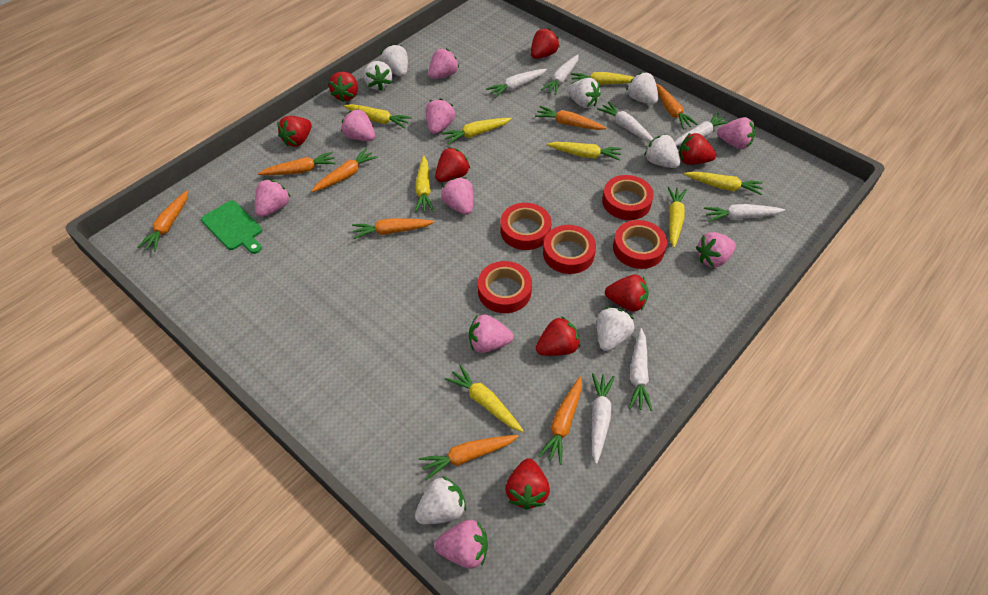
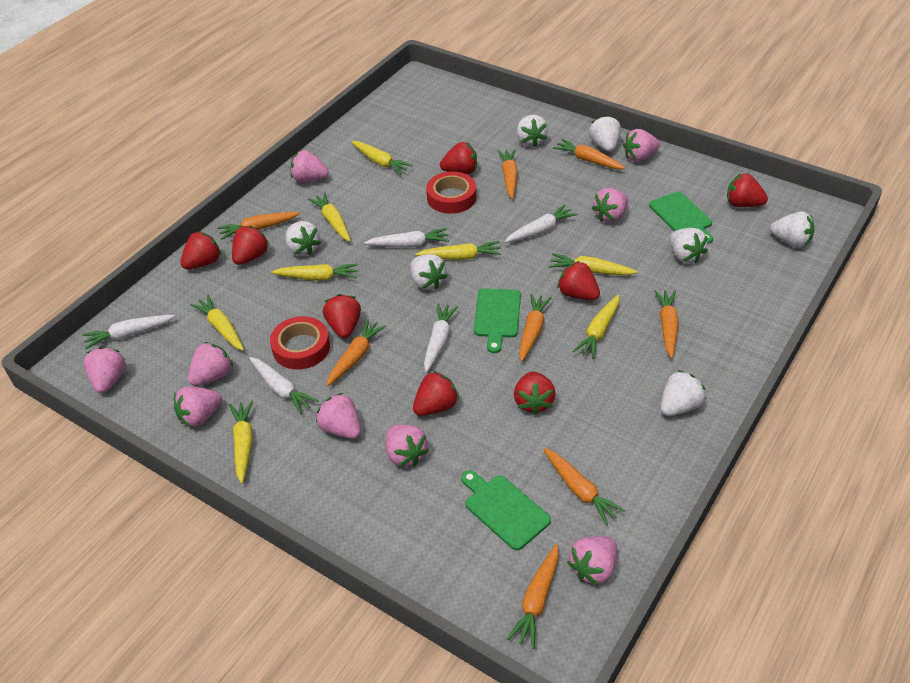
green cutting board: [201,200,262,254] = 1 -> [461,470,551,550] [474,288,521,353] [649,192,713,244] = 3
red tape: [478,261,532,313] [500,203,551,250] [543,225,596,274] [602,175,654,220] [613,220,667,269] = 5 -> [270,316,330,370] [426,171,476,214] = 2
white carrot: [486,69,547,98] [541,55,579,95] [592,373,615,464] [597,102,653,142] [629,328,653,411] [675,113,730,146] [704,204,785,222] = 7 -> [82,315,175,349] [249,357,318,415] [364,228,449,248] [424,303,458,373] [504,204,577,243] = 5

